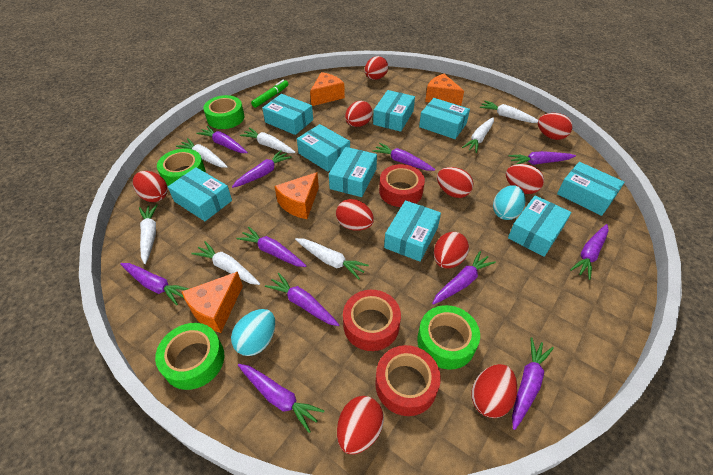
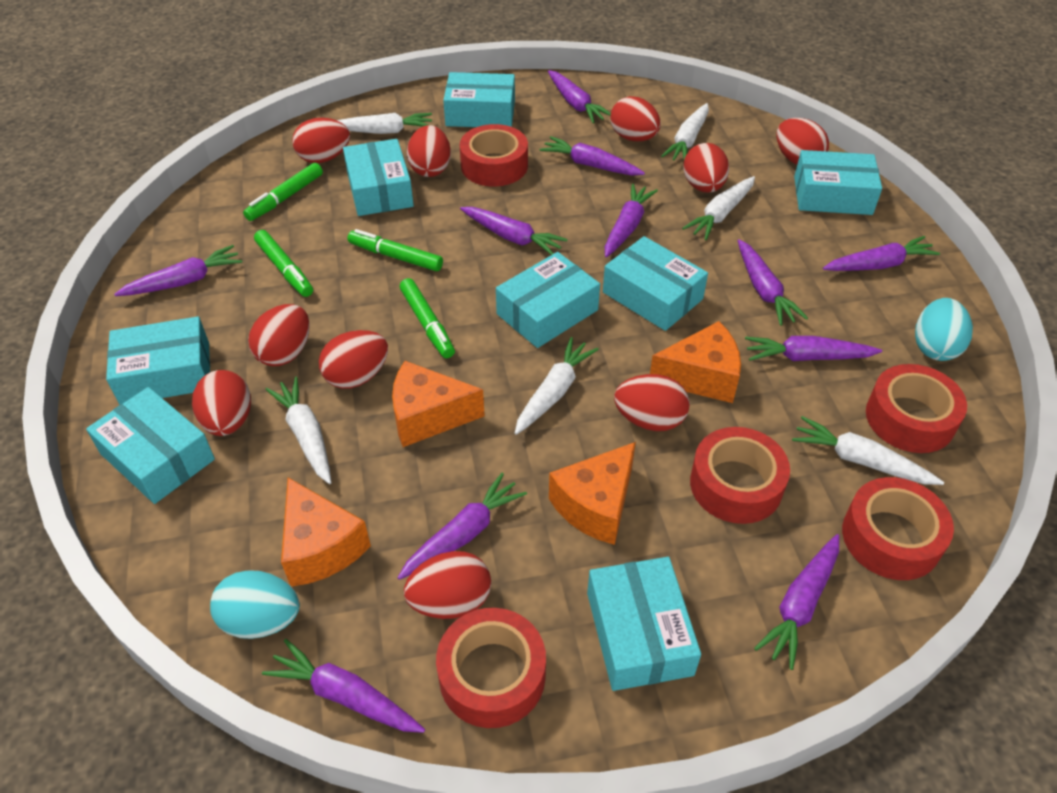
green marker: [251,80,288,108] = 1 -> [243,163,323,221] [254,230,313,297] [347,229,443,271] [400,278,455,358] = 4
green tape: [155,323,224,390] [157,148,206,187] [203,95,244,129] [417,305,480,369] = 4 -> none = 0
red tape: [343,290,401,351] [375,345,441,416] [379,164,425,207] = 3 -> [436,608,546,728] [460,124,528,187] [690,427,790,524] [842,477,954,580] [866,364,967,453] = 5
turquoise box: [168,167,232,221] [262,94,313,135] [297,124,350,172] [329,147,377,197] [373,90,415,132] [384,200,441,262] [419,98,470,139] [508,195,571,257] [557,162,625,216] = 9 -> [86,387,215,504] [106,316,210,405] [343,139,414,216] [443,72,515,127] [496,252,600,348] [587,557,701,691] [603,236,708,331] [794,150,882,215] = 8
white carrot: [139,204,158,264] [176,138,228,168] [191,241,260,285] [240,128,296,153] [295,238,369,279] [462,117,494,153] [480,100,538,123] = 7 -> [265,377,332,484] [337,113,432,134] [515,337,599,435] [661,103,709,160] [682,176,755,240] [792,416,944,485] = 6

